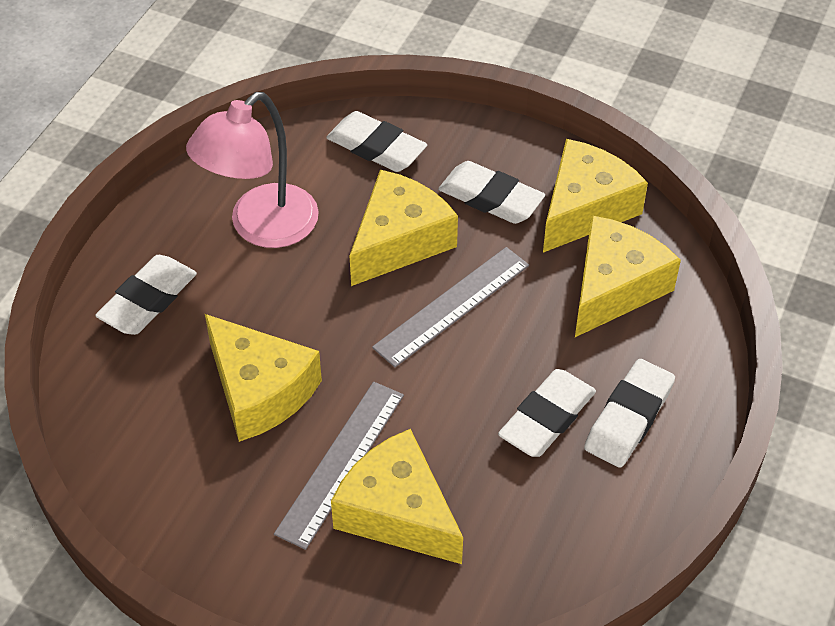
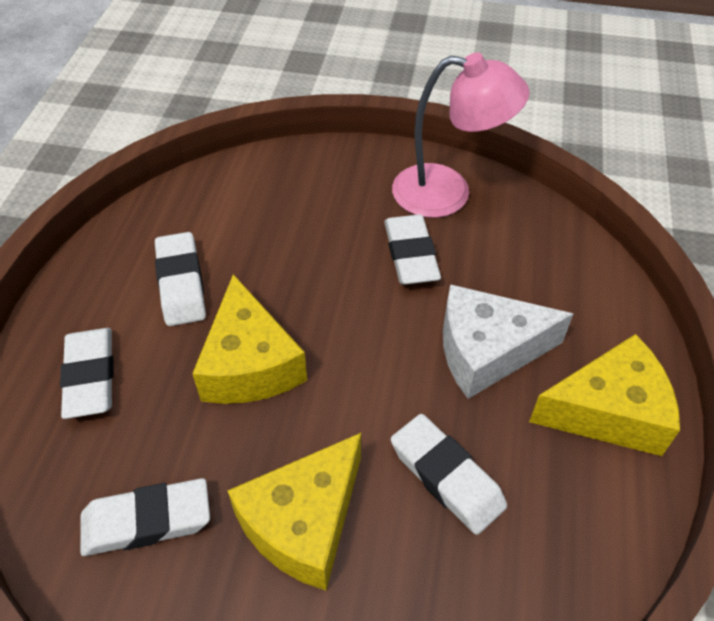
grey ruler: [274,382,404,550] [372,247,529,367] = 2 -> none = 0
white cheese: none = 0 -> [443,284,573,399] = 1
yellow cheese: [205,314,322,442] [331,429,463,564] [349,170,458,286] [543,139,648,253] [575,216,681,337] = 5 -> [192,274,307,404] [227,433,361,590] [529,334,680,456] = 3

